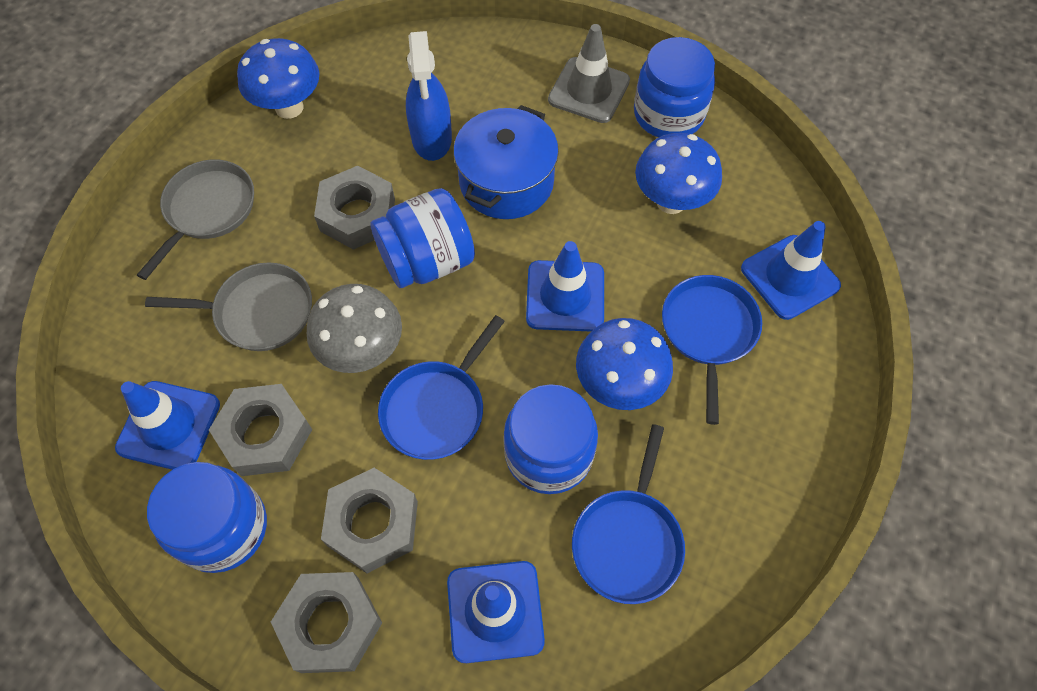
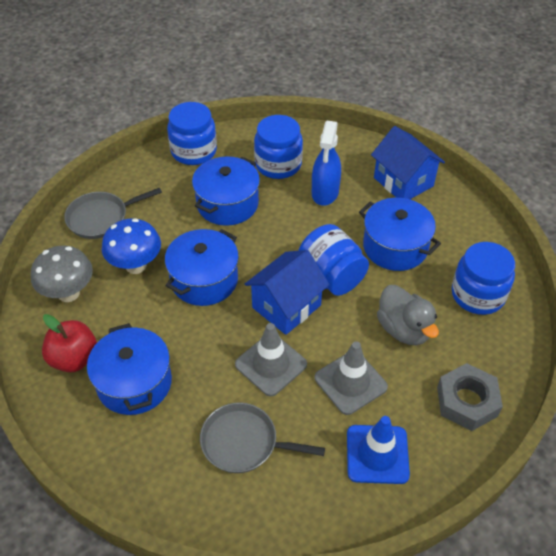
blue house: none = 0 -> [245,250,330,335] [371,126,445,199] = 2
blue mushroom: [237,38,320,119] [576,318,673,410] [635,133,722,214] = 3 -> [102,218,161,274] = 1
blue pan: [378,315,505,460] [572,424,685,604] [662,275,762,425] = 3 -> none = 0
blue pot: [453,105,559,219] = 1 -> [87,323,172,415] [165,229,239,306] [192,157,260,226] [359,198,441,271] = 4
blue traffic cone: [115,381,220,470] [447,561,545,663] [526,241,604,331] [741,221,841,320] = 4 -> [347,416,410,484] = 1
grey duck: none = 0 -> [377,285,439,345] = 1
grey nut: [209,384,312,476] [271,572,382,673] [314,166,395,250] [321,468,418,573] = 4 -> [437,363,503,431] = 1
grey traffic cone: [548,24,630,123] = 1 -> [235,323,307,396] [315,341,388,415] = 2
red apple: none = 0 -> [42,314,97,373] = 1

